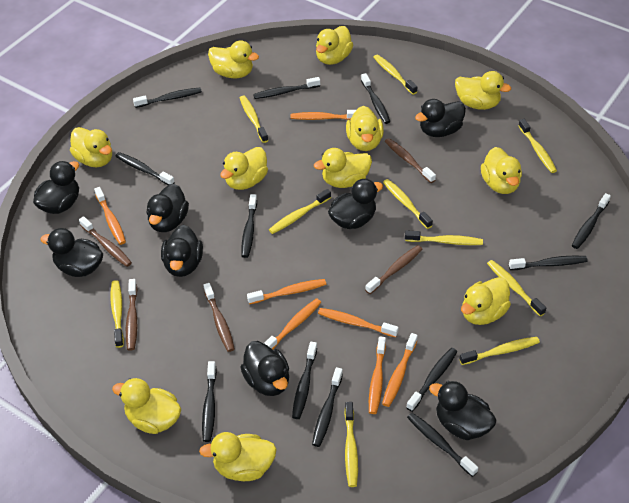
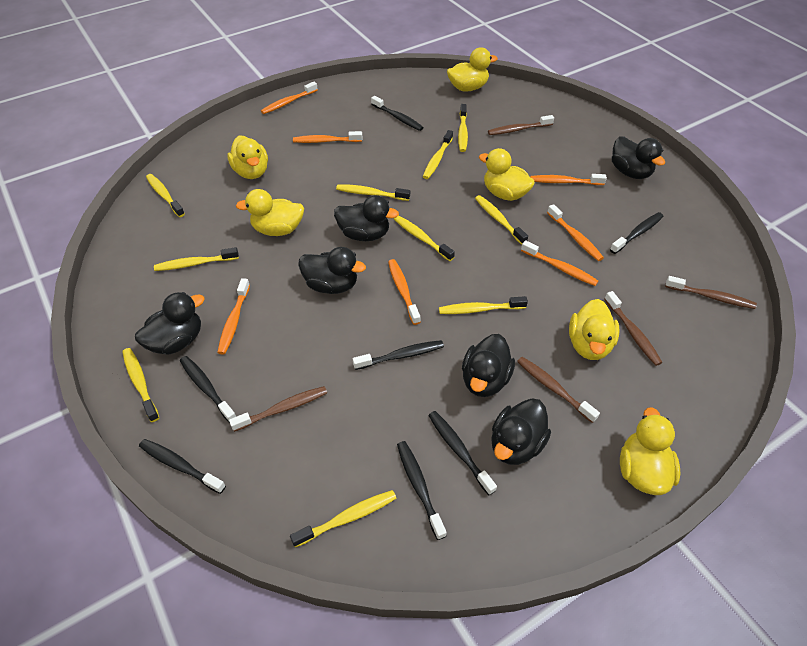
black duck: [33,161,79,214] [40,228,103,277] [147,184,189,232] [161,225,203,277] [240,341,289,396] [328,179,383,229] [415,99,466,137] [429,381,496,440] = 8 -> [135,292,205,355] [298,247,366,294] [334,195,399,241] [462,334,515,397] [491,398,551,465] [612,136,665,179] = 6
black toothbrush: [115,152,175,185] [133,88,202,108] [202,361,217,442] [241,194,257,258] [253,77,320,99] [292,342,317,419] [312,367,343,447] [361,73,391,124] [406,348,457,412] [407,413,478,477] [509,256,588,270] [572,193,611,249] = 12 -> [139,439,226,494] [180,356,236,423] [353,340,444,370] [371,96,424,131] [397,441,447,540] [428,411,497,495] [610,212,664,254] = 7
yellow duck: [70,127,112,167] [112,378,181,434] [199,432,277,481] [208,40,259,78] [220,147,268,190] [314,148,372,188] [316,26,353,65] [346,106,384,151] [455,71,511,110] [461,277,511,325] [481,147,522,194] = 11 -> [227,135,268,179] [236,189,304,236] [447,47,498,91] [479,148,535,201] [569,299,620,360] [620,407,681,495] = 6

